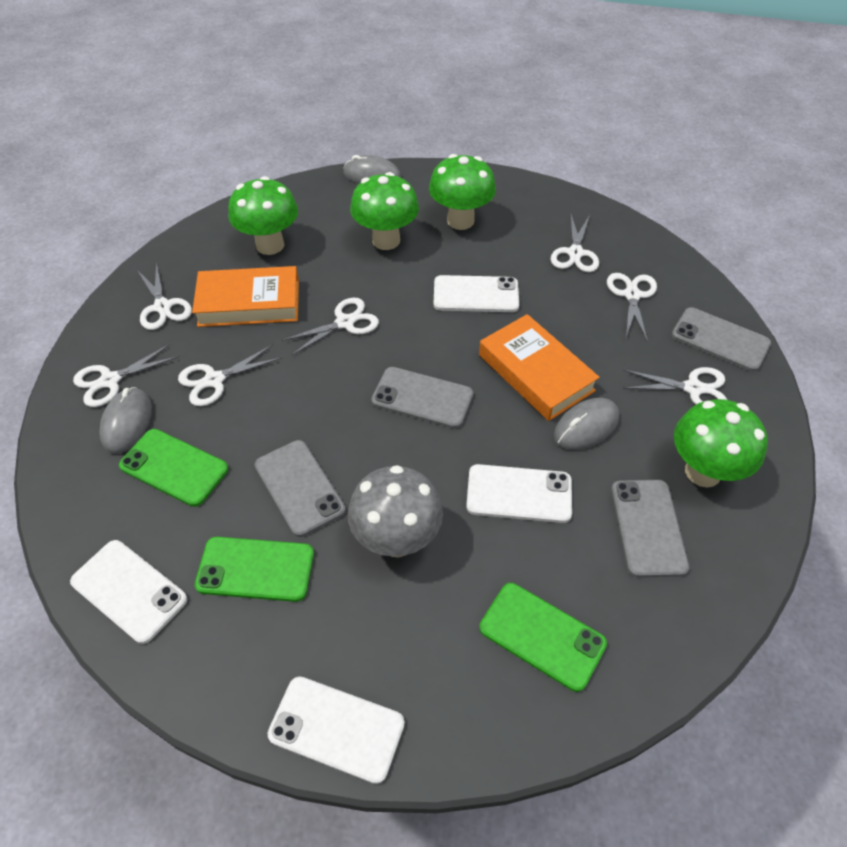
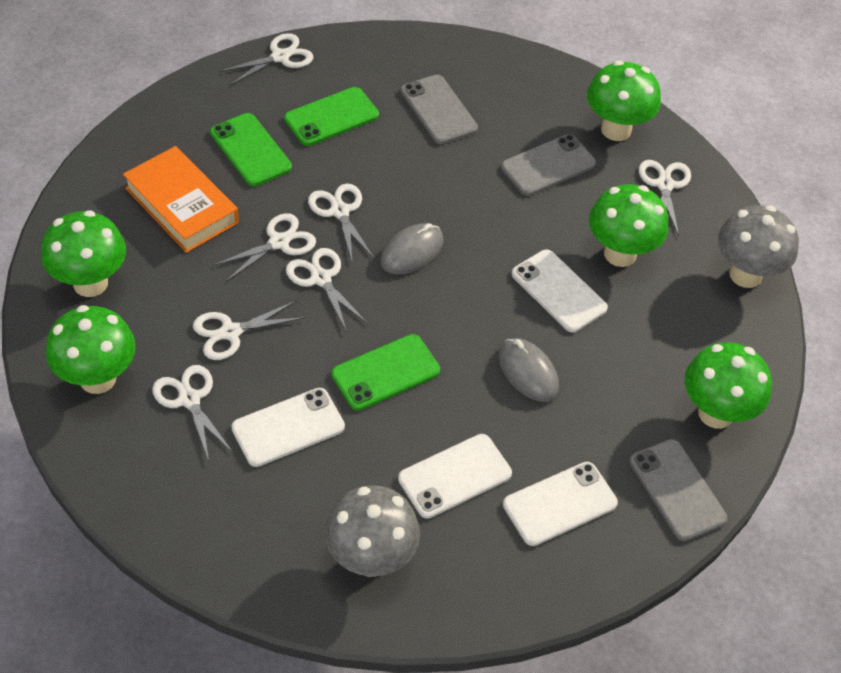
green mushroom: [228,176,298,255] [350,172,419,250] [429,154,496,230] [674,399,768,487] = 4 -> [41,210,126,297] [46,305,136,394] [587,61,661,141] [589,184,668,267] [685,343,772,429] = 5
grey mouse: [99,387,152,454] [343,155,401,184] [554,398,619,450] = 3 -> [380,223,444,275] [498,338,559,402] = 2
grey mushroom: [348,465,443,557] = 1 -> [325,485,420,577] [718,205,799,288] = 2
grey phone: [255,440,346,537] [371,367,473,429] [611,480,689,578] [672,307,771,371] = 4 -> [401,75,478,144] [501,134,596,196] [629,439,728,541] = 3
orange book: [192,266,299,327] [479,314,600,421] = 2 -> [123,146,239,253] = 1

